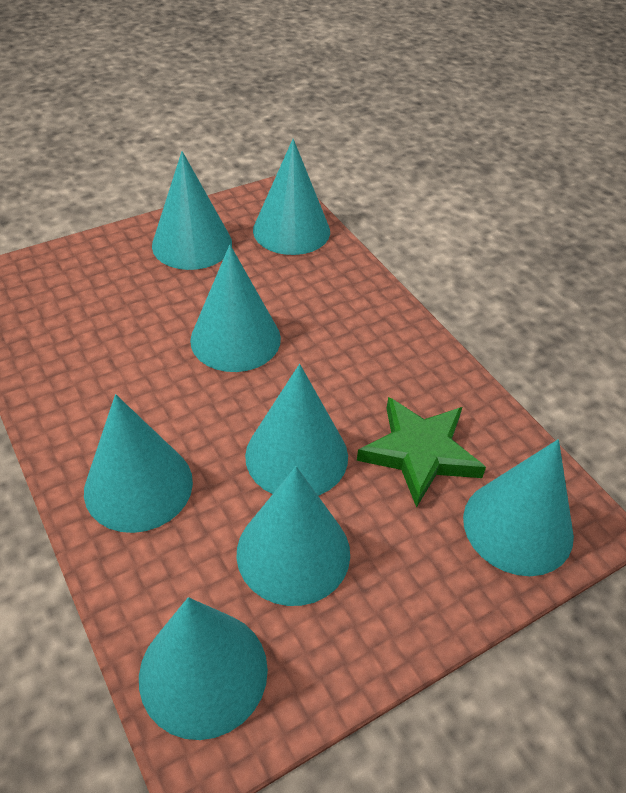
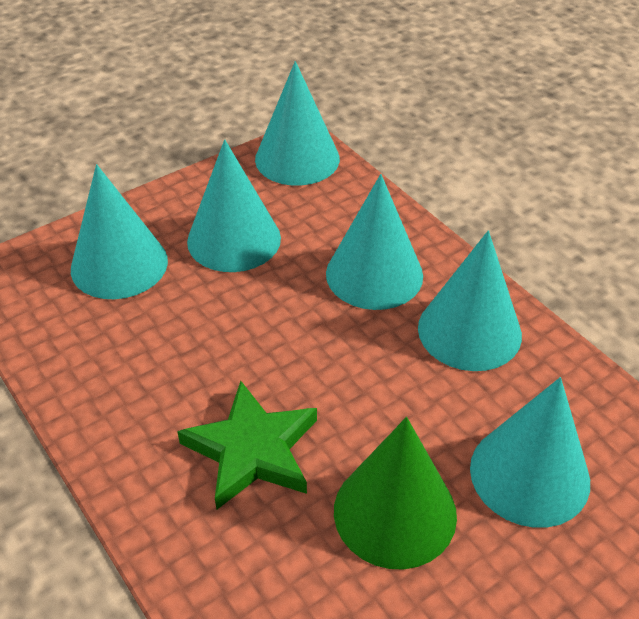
green cone: none = 0 -> [334,417,457,570] = 1
turquoise cone: [84,394,193,533] [139,597,268,740] [152,151,232,270] [190,245,281,372] [237,466,350,606] [245,364,348,496] [253,139,330,255] [463,439,574,576] = 8 -> [71,164,168,299] [187,140,281,272] [255,61,340,185] [326,174,423,310] [418,230,522,371] [470,377,590,528] = 6

